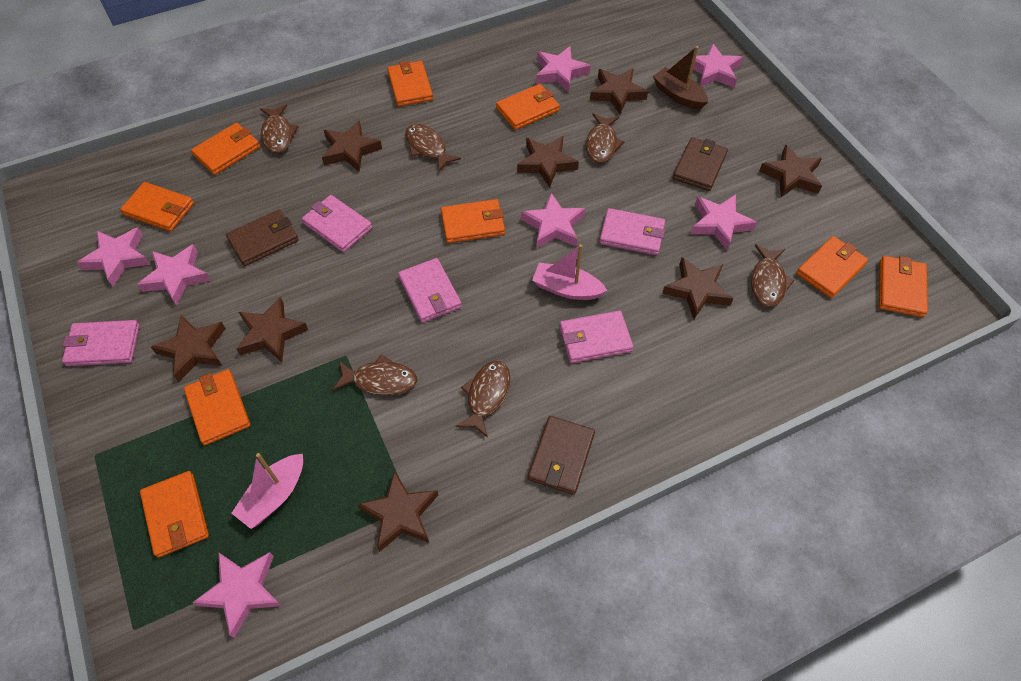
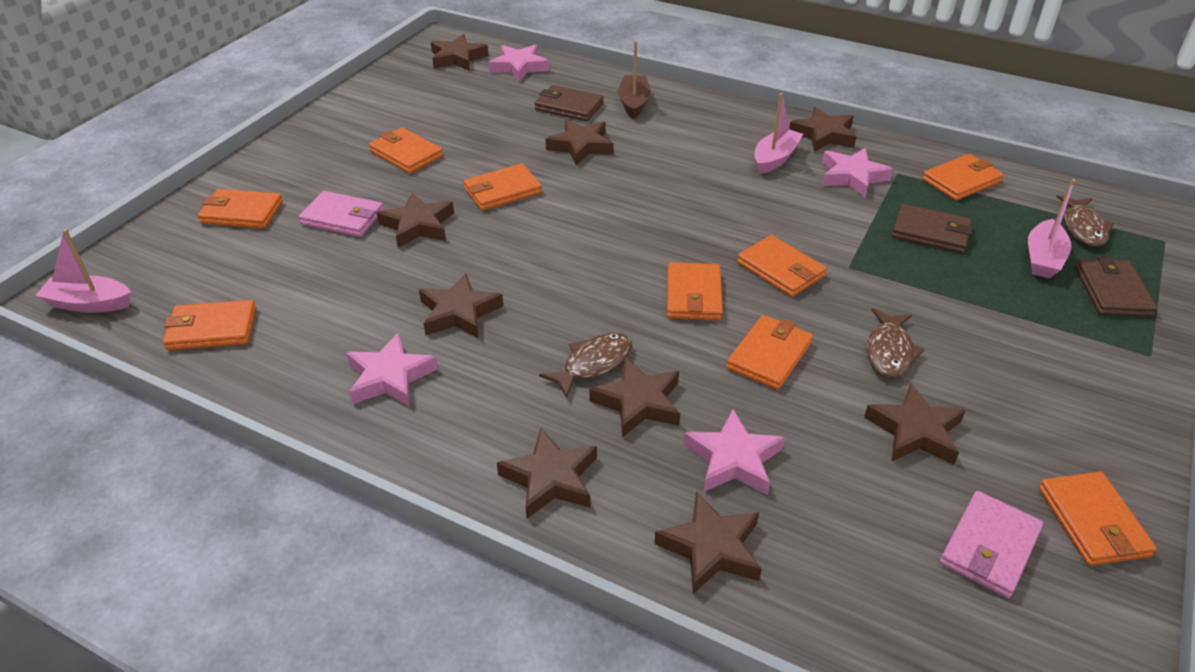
brown fish: [260,104,299,153] [333,355,417,395] [405,124,461,171] [455,361,510,438] [586,113,625,163] [751,244,794,307] = 6 -> [539,333,632,398] [866,308,925,378] [1057,195,1114,247] = 3
brown star: [151,315,226,382] [236,297,308,362] [322,120,382,172] [357,470,438,552] [517,136,579,188] [590,68,648,114] [662,257,734,319] [759,144,822,197] = 8 -> [377,193,454,248] [419,273,503,339] [431,34,489,71] [497,428,597,519] [546,119,614,165] [589,358,680,438] [654,492,762,594] [789,107,856,152] [864,383,966,465] = 9
pink boat: [231,453,303,529] [532,244,607,300] = 2 -> [35,229,131,313] [754,93,803,174] [1028,179,1076,278] = 3
pink star: [77,227,150,286] [137,244,211,306] [192,552,282,638] [521,193,585,249] [536,46,591,92] [690,44,743,88] [691,194,757,251] = 7 -> [346,333,438,407] [488,44,549,82] [684,410,785,495] [822,148,893,197] = 4
pink wallet: [62,320,140,366] [302,195,372,252] [398,258,462,323] [559,310,633,363] [599,208,665,255] = 5 -> [299,191,384,237] [940,491,1043,598] = 2

